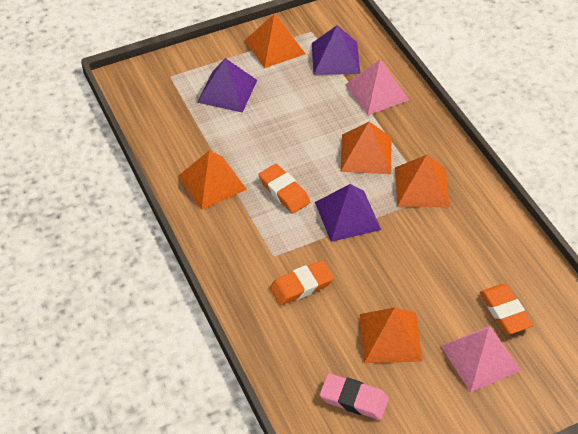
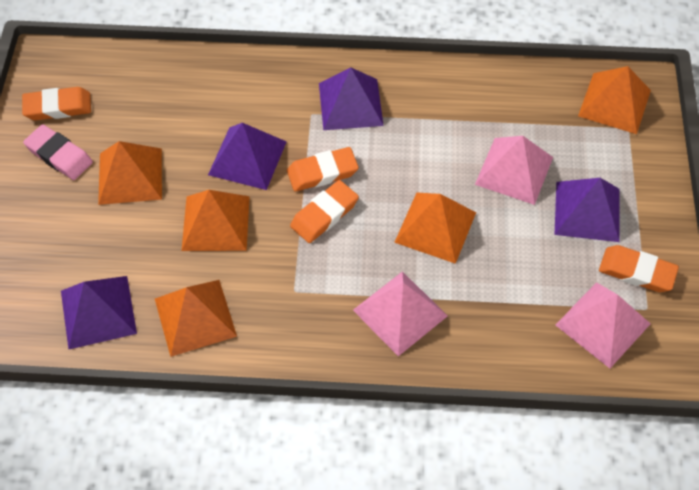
orange eraser: [258,164,310,214] [270,260,334,305] [480,284,533,334] = 3 -> [22,87,91,120] [287,147,359,192] [290,180,359,243] [599,245,679,292] = 4
pink pyramid: [345,59,409,115] [441,326,521,392] = 2 -> [353,271,448,356] [475,136,553,205] [556,282,651,368] = 3
purple pyramid: [197,58,257,113] [312,25,360,75] [315,184,381,242] = 3 -> [61,276,137,349] [208,123,287,190] [319,67,384,130] [555,178,620,242] = 4

